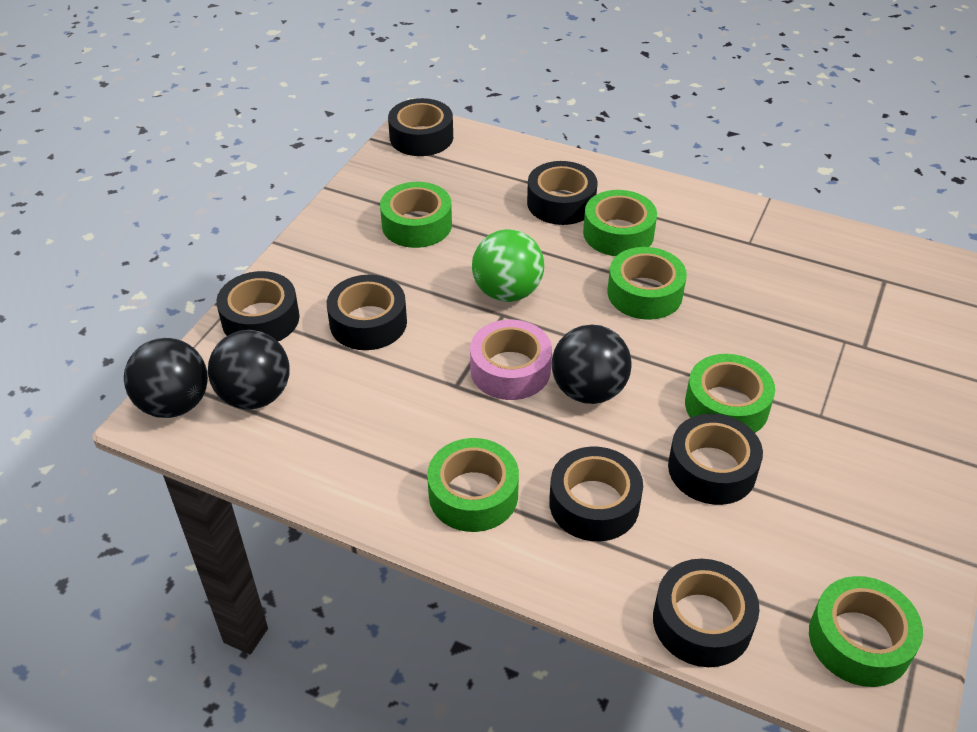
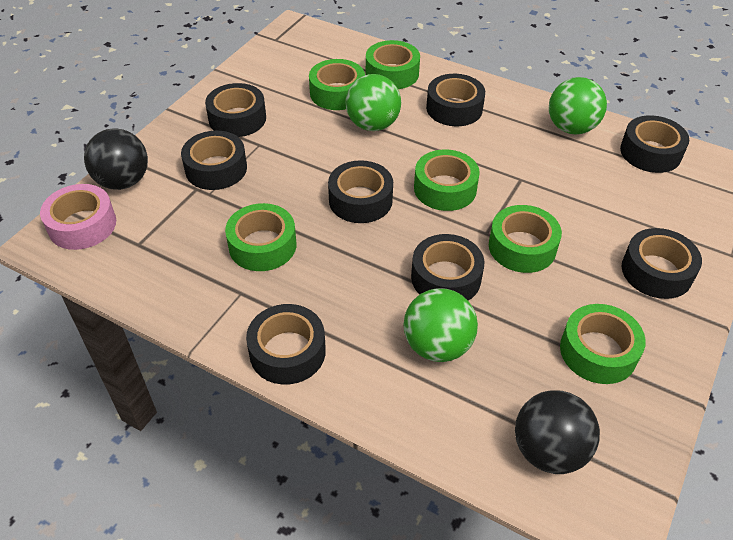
black ball: [124,338,208,418] [208,330,289,410] [552,325,632,404] = 3 -> [84,128,148,190] [515,390,600,474] = 2
black tape: [216,271,300,341] [327,275,407,350] [388,98,453,156] [527,161,598,225] [549,447,643,541] [653,559,760,667] [668,414,763,505] = 7 -> [181,131,247,190] [205,83,266,137] [246,304,326,385] [328,160,393,223] [411,234,485,301] [426,74,485,126] [620,115,689,173] [621,228,702,299] = 8
green ball: [472,229,544,302] = 1 -> [345,74,401,131] [404,288,478,362] [549,77,607,134] = 3

